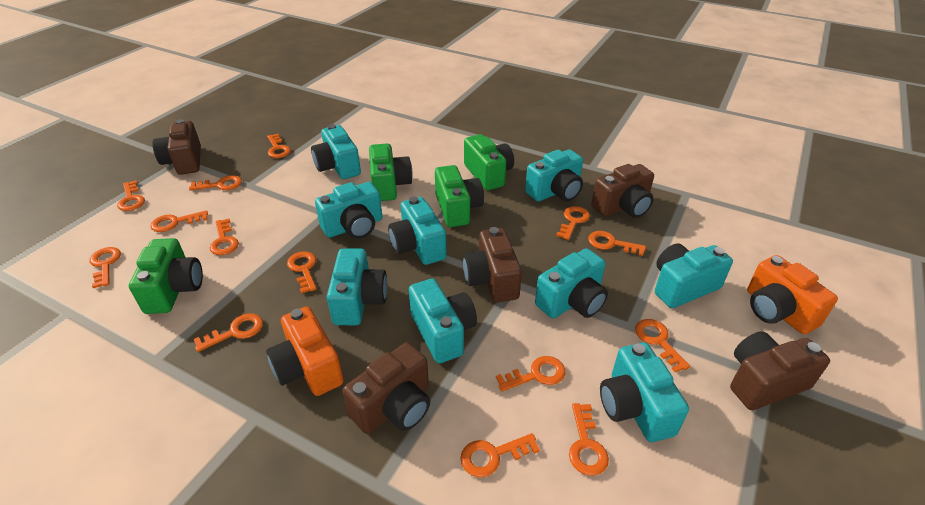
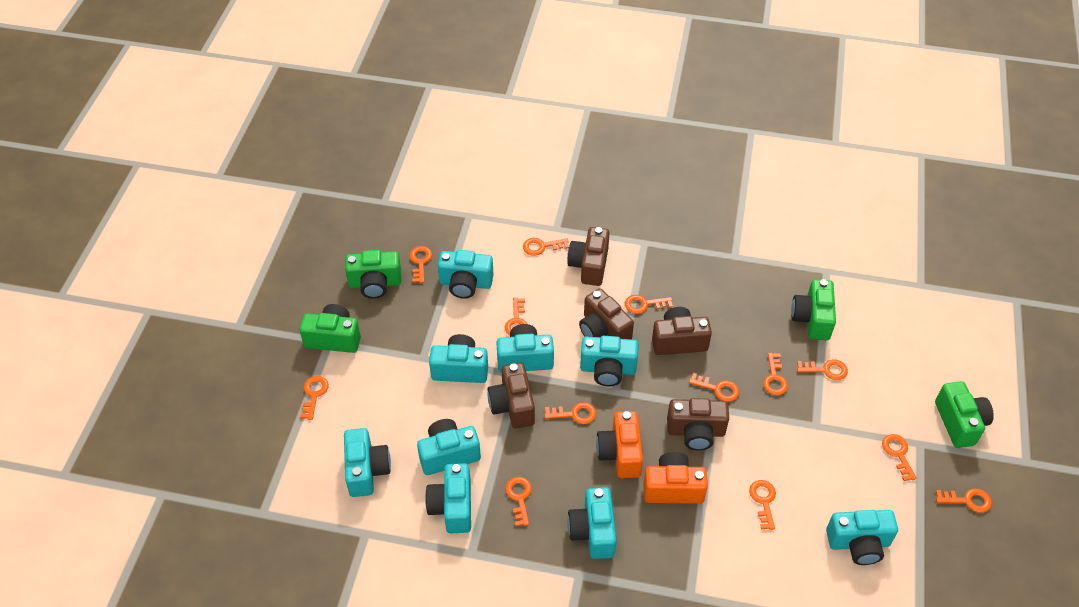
orange key: [90,247,121,288] [117,180,145,211] [150,210,208,232] [189,175,242,191] [193,313,263,352] [210,219,239,255] [267,134,291,158] [287,251,316,294] [460,433,540,477] [496,356,565,391] [556,206,590,240] [569,403,609,476] [588,231,646,256] [635,319,690,373] = 14 -> [300,376,329,420] [409,246,432,283] [505,298,527,336] [505,477,532,526] [523,238,569,256] [544,402,596,424] [625,295,673,314] [689,373,739,402] [749,480,776,530] [763,353,788,395] [797,359,848,380] [882,434,917,481] [936,489,992,513] = 13

